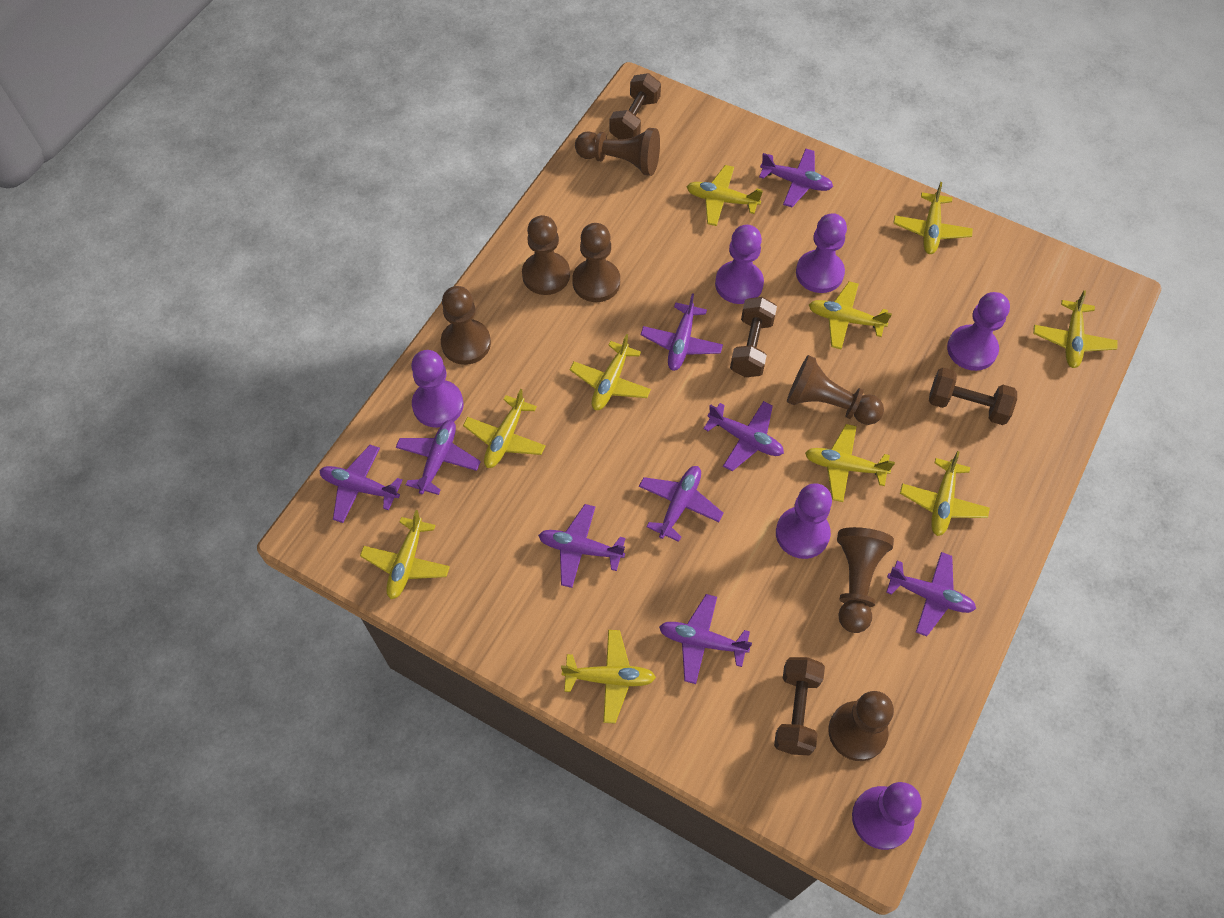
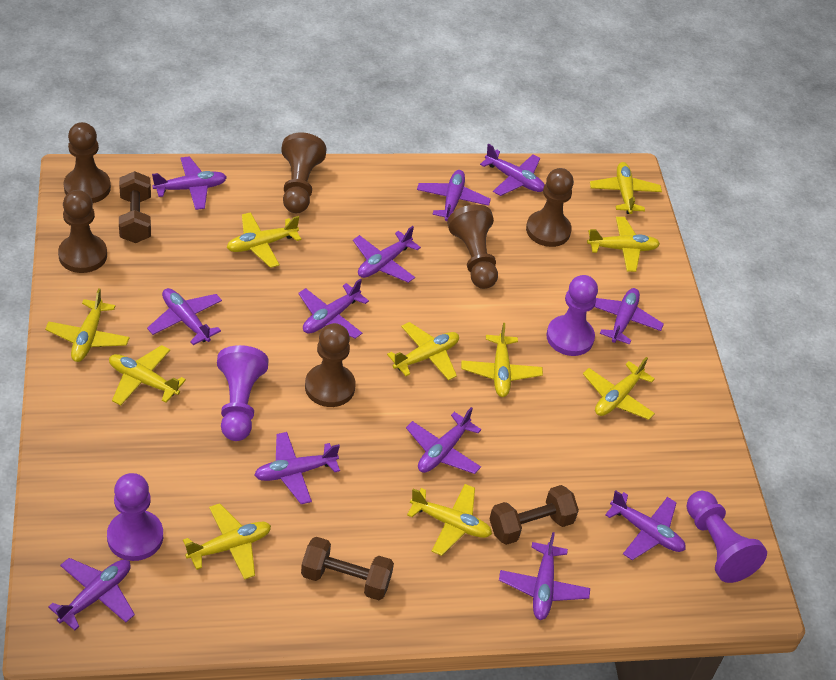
brown dumbbell: [609,73,661,139] [730,297,777,377] [774,657,825,755] [929,368,1017,425] = 4 -> [119,171,151,243] [301,537,394,600] [489,485,579,545] = 3
brown pawn: [441,286,491,365] [522,215,570,295] [572,223,620,302] [575,128,660,176] [787,355,884,425] [828,691,894,761] [837,527,894,633] = 7 -> [58,190,107,273] [63,122,111,203] [281,132,327,213] [305,323,356,407] [447,205,498,289] [526,168,574,247] = 6
purple pawn: [411,350,464,428] [715,225,764,304] [776,483,832,559] [796,213,847,293] [852,782,922,850] [947,292,1010,371] = 6 -> [107,473,163,561] [217,345,269,441] [546,275,598,356] [687,491,767,583] = 4
purple plane: [319,445,403,523] [396,420,481,495] [538,504,626,588] [639,466,724,542] [641,293,723,371] [659,594,752,684] [703,401,784,471] [759,148,833,207] [886,552,976,637] = 9 -> [48,558,135,631] [147,288,222,345] [152,156,227,210] [254,432,340,504] [298,279,369,339] [353,226,421,283] [406,407,482,474] [417,170,491,221] [480,144,545,196] [499,532,590,620] [594,288,664,345] [605,490,686,560] = 12

